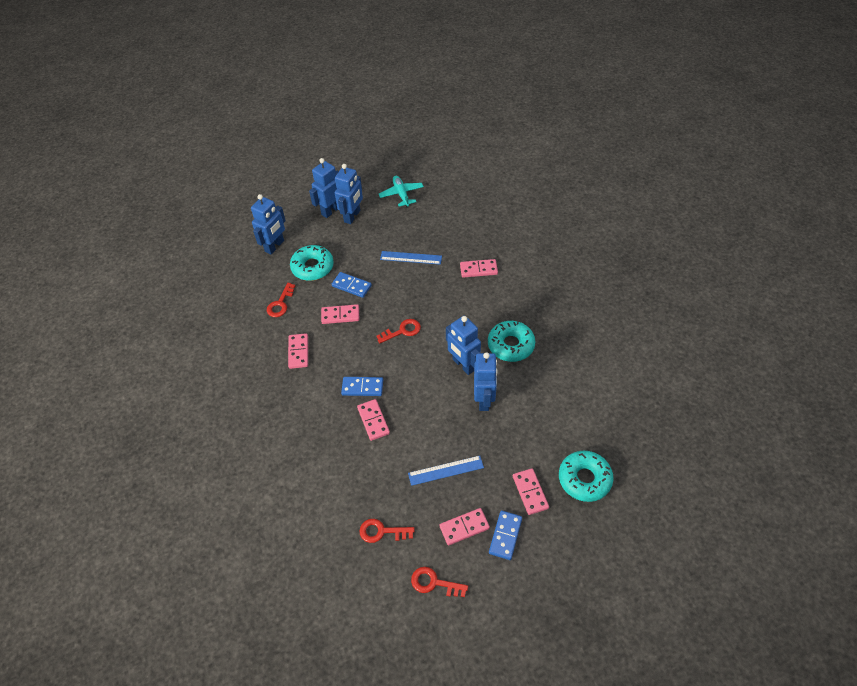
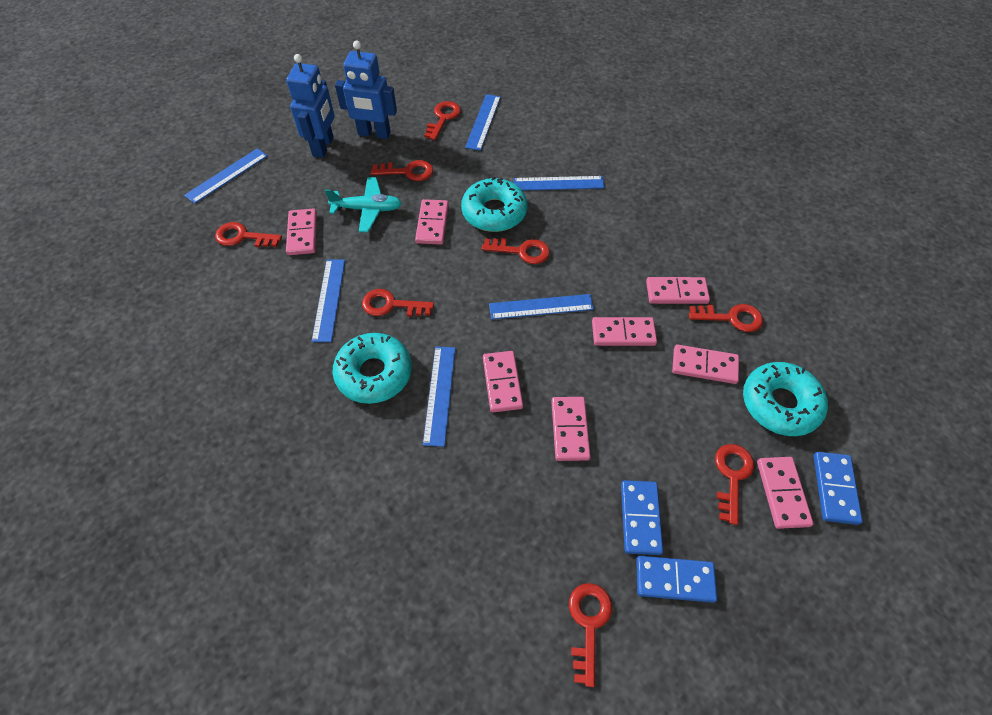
blue robot: [251,194,286,254] [309,158,339,218] [335,164,363,224] [446,316,481,375] [474,352,498,411] = 5 -> [286,54,335,158] [335,40,397,139] = 2
blue ruler: [380,251,442,265] [408,456,484,486] = 2 -> [184,148,267,204] [311,260,345,342] [423,346,455,447] [465,94,501,151] [489,294,594,320] [513,176,605,191] = 6
pink domino: [288,333,308,369] [321,304,360,324] [357,399,390,441] [440,508,490,546] [460,259,498,278] [513,468,549,515] = 6 -> [286,208,317,255] [415,199,449,245] [483,351,523,412] [551,397,591,461] [592,317,657,346] [646,277,710,304] [672,344,739,384] [757,457,813,529] = 8
red key: [267,283,295,317] [359,519,415,543] [376,319,421,343] [411,567,468,597] = 4 -> [215,222,282,247] [362,289,434,316] [371,160,433,181] [424,101,461,140] [482,238,550,264] [569,583,612,687] [689,304,763,332] [715,444,754,525] = 8

